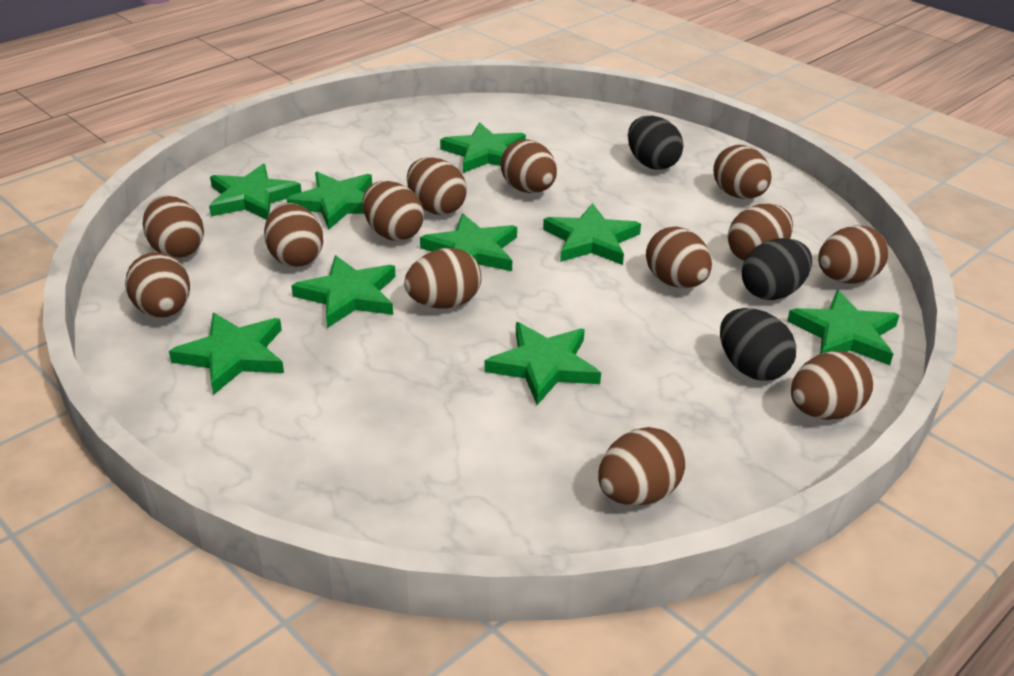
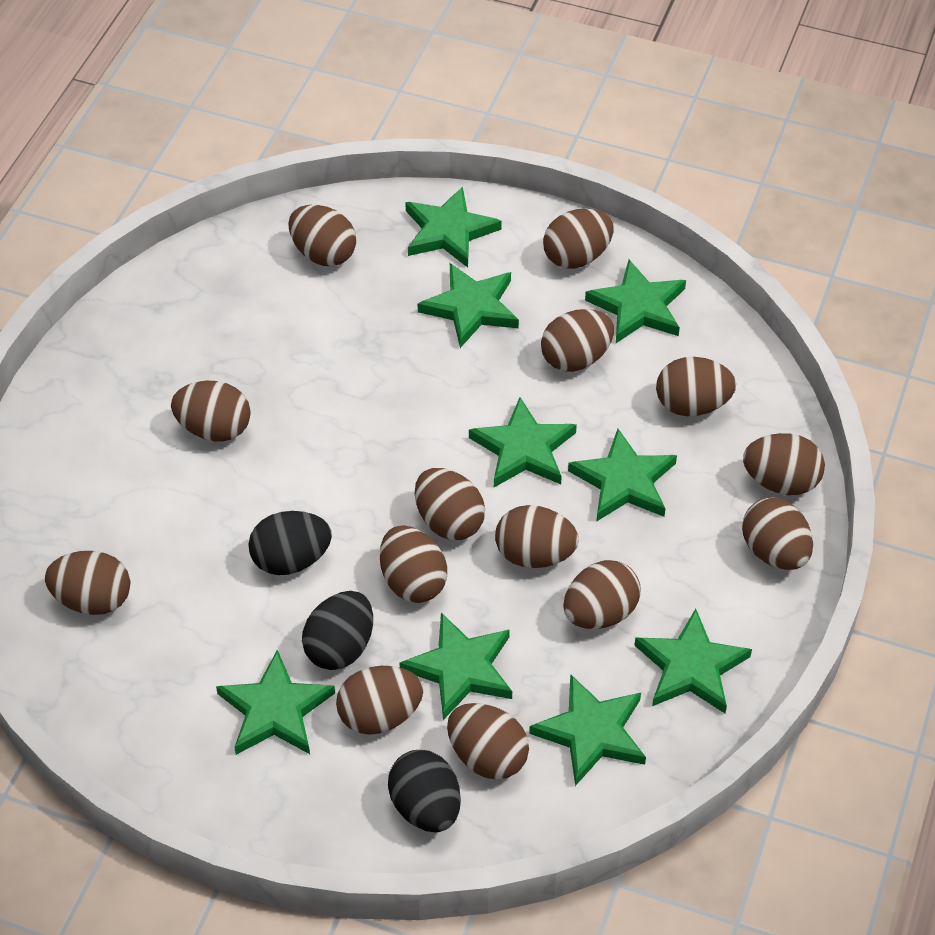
brown egg: [125,252,190,318] [143,196,204,259] [264,203,323,267] [363,181,424,241] [404,248,481,308] [407,157,467,215] [501,139,557,193] [598,427,686,506] [646,226,712,288] [713,145,771,199] [728,204,793,261] [791,351,873,420] [818,225,889,283] = 13 -> [45,551,130,615] [171,381,251,441] [288,205,356,266] [336,666,423,735] [380,525,447,603] [415,468,485,540] [447,703,529,780] [495,505,579,568] [541,309,614,372] [543,209,614,269] [563,560,640,629] [656,357,736,416] [742,497,813,570] [743,433,825,495] = 14

